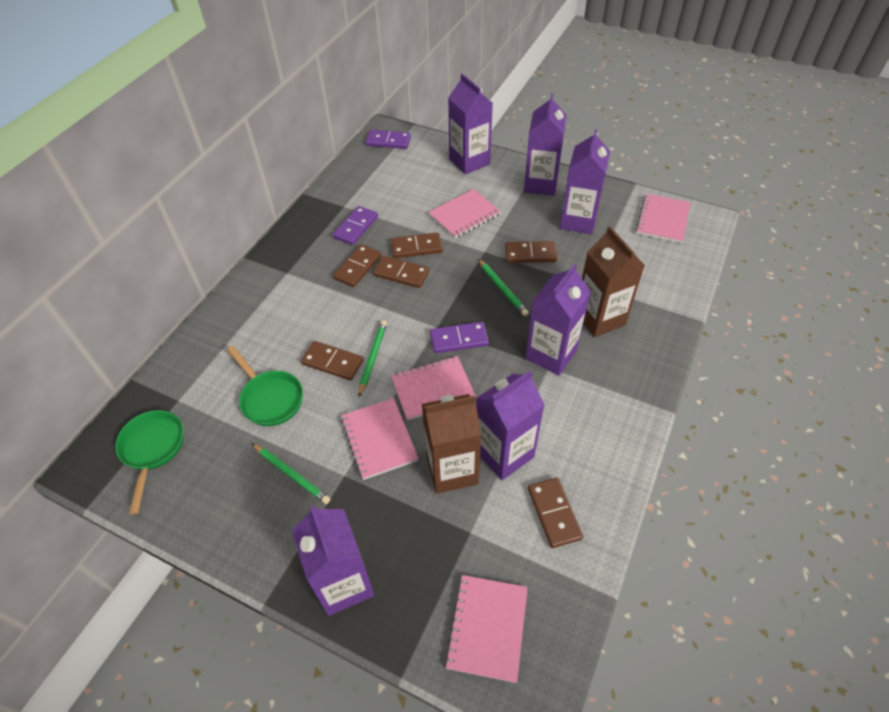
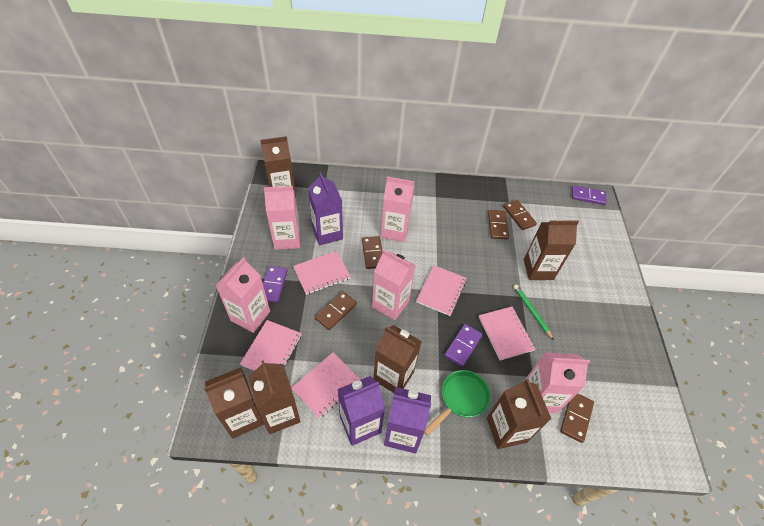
brown carton: [422,394,481,494] [582,226,645,337] = 2 -> [204,367,264,439] [248,360,301,434] [260,136,296,197] [373,325,422,393] [487,379,551,449] [524,220,579,280] = 6
brown domino: [301,341,364,381] [333,244,381,287] [373,256,429,288] [391,232,443,258] [505,241,558,263] [528,478,583,548] = 6 -> [315,291,357,330] [362,236,383,269] [488,210,509,240] [503,200,537,230] [560,393,594,443] = 5
green pan: [115,410,184,514] [227,346,303,426] = 2 -> [424,370,490,436] = 1
green pencil: [252,444,331,504] [359,320,387,397] [478,259,528,316] = 3 -> [514,285,554,340] = 1
pink carton: none = 0 -> [216,257,270,333] [264,186,300,250] [372,249,416,320] [381,176,415,242] [524,352,590,413] = 5
purple carton: [292,505,375,616] [448,73,493,174] [476,371,544,480] [524,94,567,196] [525,264,591,376] [560,129,610,235] = 6 -> [308,172,343,245] [338,376,385,446] [384,387,431,453] = 3

